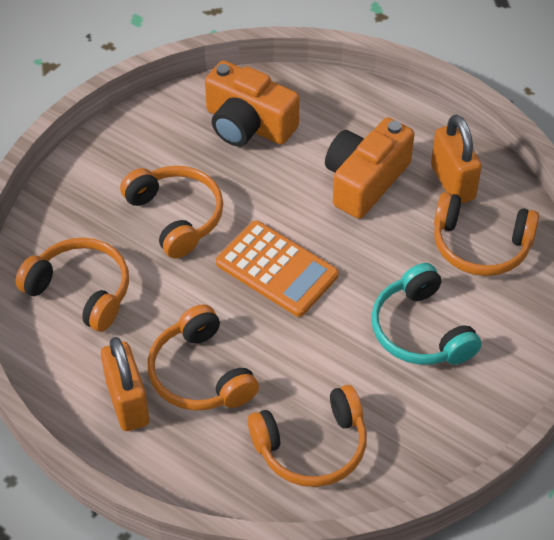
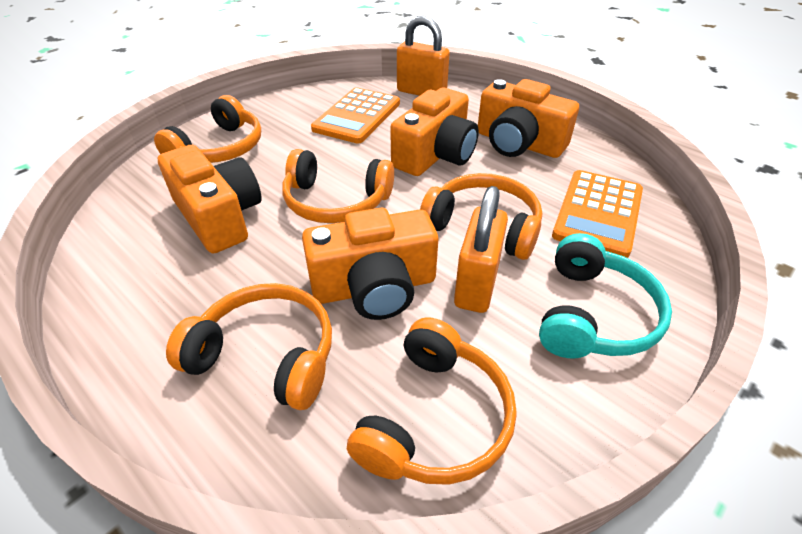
orange calculator: [216,221,339,317] = 1 -> [311,87,400,143] [552,170,643,258] = 2
orange camera: [205,60,300,146] [325,117,414,219] = 2 -> [158,145,262,253] [302,208,438,320] [390,88,479,176] [478,79,579,158] = 4

